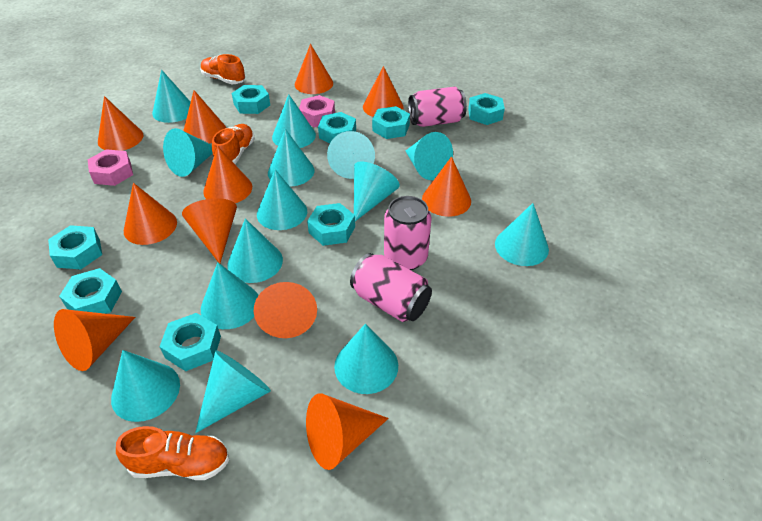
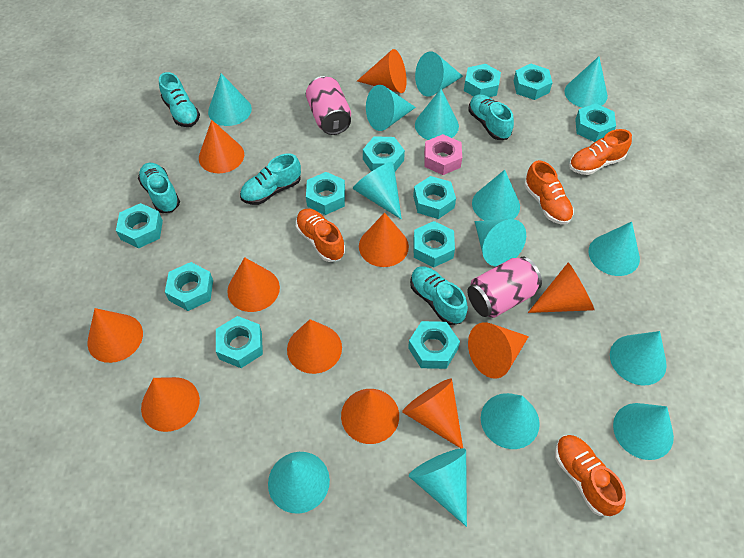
orange shoe: [116,426,229,480] [200,54,245,84] [212,124,255,164] = 3 -> [296,209,345,262] [524,160,574,224] [555,435,626,516] [569,129,632,175] = 4
pink can: [350,253,432,322] [384,196,431,270] [408,87,467,127] = 3 -> [306,76,351,135] [467,257,542,318] = 2
pink nut: [88,149,133,186] [299,95,335,127] = 2 -> [424,134,462,175] = 1
turquoise nut: [48,225,102,269] [59,268,122,314] [159,313,221,371] [232,85,270,114] [307,203,355,246] [318,112,356,144] [372,106,410,139] [468,93,505,125] = 8 -> [116,203,163,248] [165,262,213,311] [216,316,263,368] [306,172,345,215] [363,136,405,172] [408,321,460,369] [413,176,456,219] [413,221,455,267] [464,64,501,97] [514,64,553,100] [575,103,616,142] = 11
turquoise shoe: none = 0 -> [138,162,180,213] [159,72,200,127] [240,153,301,205] [410,266,468,325] [468,94,514,140] = 5

